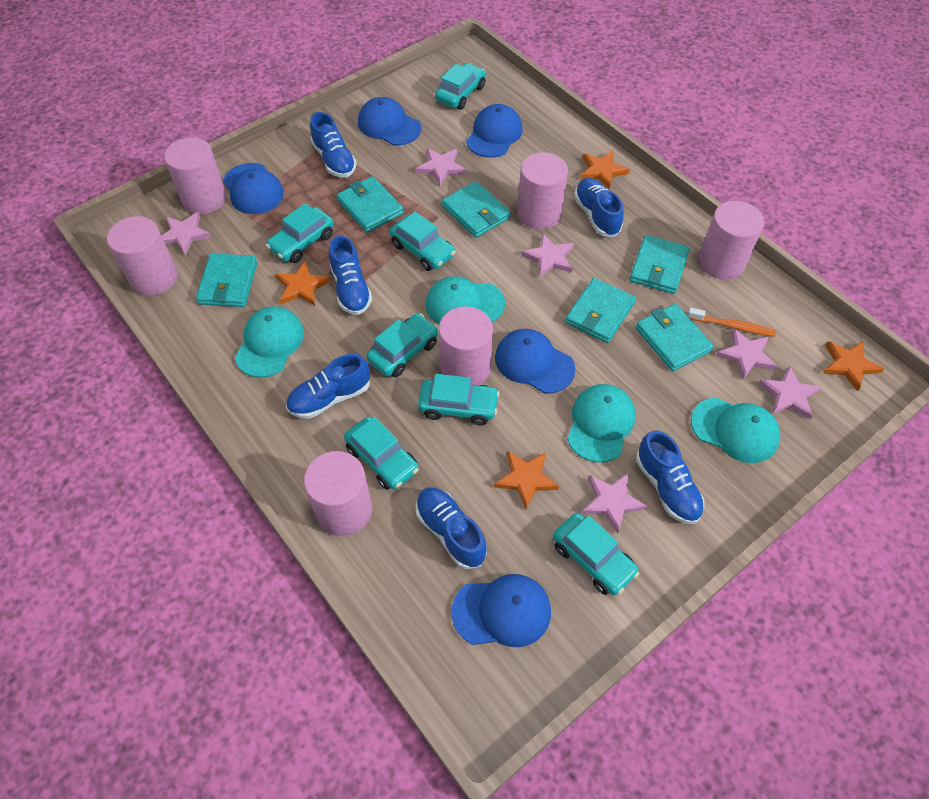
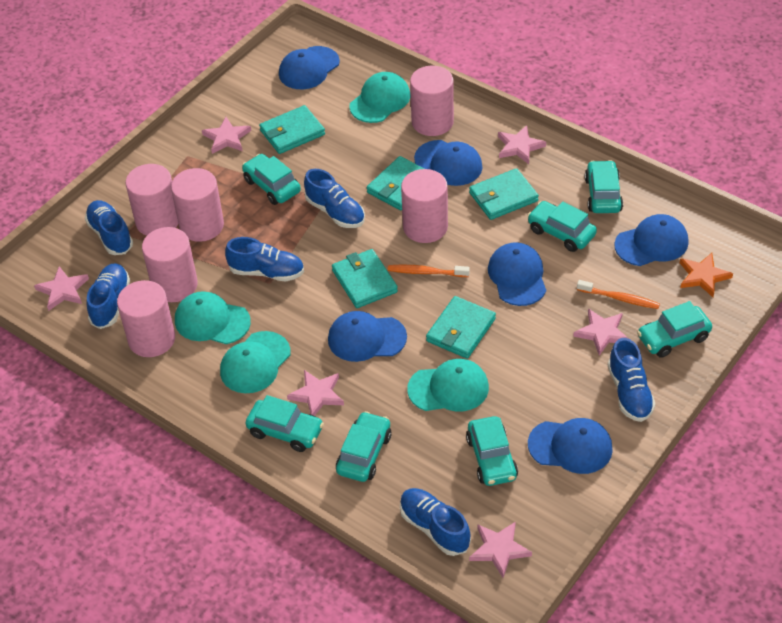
blue cap: [223,163,284,214] [358,97,421,145] [451,574,551,647] [466,104,523,158] [495,329,575,393] = 5 -> [279,46,340,89] [328,311,407,362] [414,140,482,186] [488,242,546,306] [528,418,613,474] [614,214,689,266] = 6
orange star: [275,261,331,306] [494,451,559,509] [580,150,630,189] [823,341,884,392] = 4 -> [680,253,733,297] = 1
orange toothbrush: [688,308,776,337] = 1 -> [388,265,470,277] [577,280,660,309] = 2
turquoise wallet: [196,253,257,307] [336,176,404,233] [442,181,511,238] [565,278,636,343] [629,235,690,294] [636,304,714,371] = 6 -> [259,105,325,154] [332,249,398,308] [367,156,425,210] [426,296,496,359] [469,168,539,220] = 5

